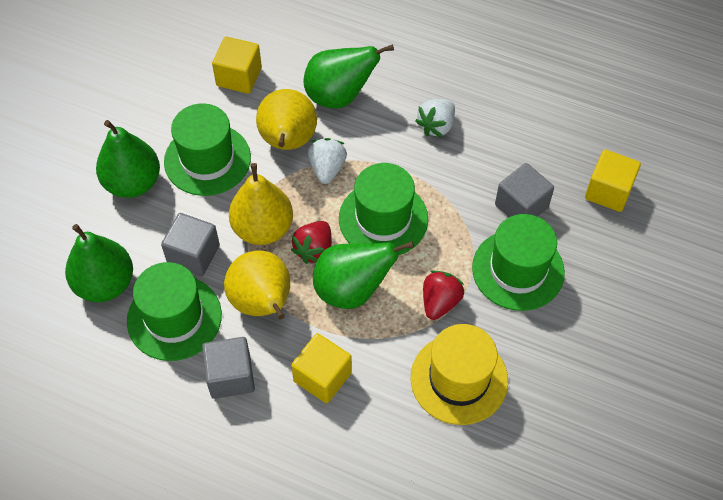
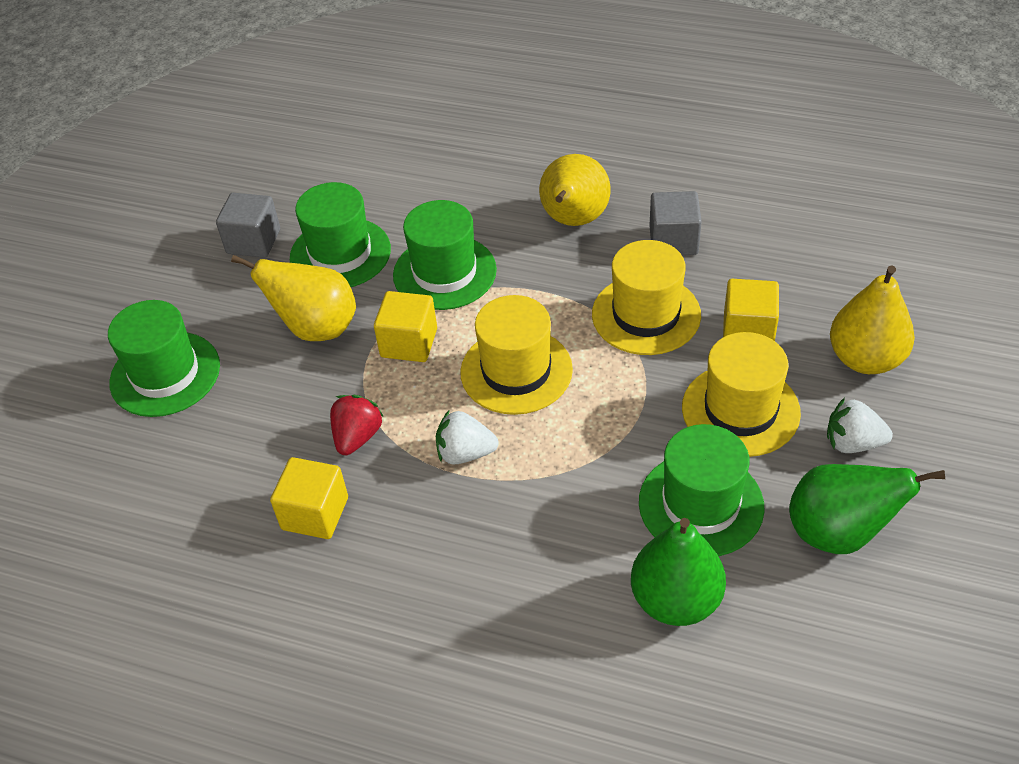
green pear: [65,224,133,302] [96,120,160,198] [304,44,394,108] [313,241,414,309] = 4 -> [631,518,726,626] [789,464,945,554] = 2
grey cube: [161,213,220,276] [202,337,255,399] [495,163,554,217] = 3 -> [216,193,280,258] [649,191,702,255] = 2
red strawberry: [291,221,332,264] [423,271,464,320] = 2 -> [330,395,384,455] = 1
yellow hat: [411,324,508,425] = 1 -> [460,295,573,415] [592,240,701,355] [682,332,801,457] = 3

